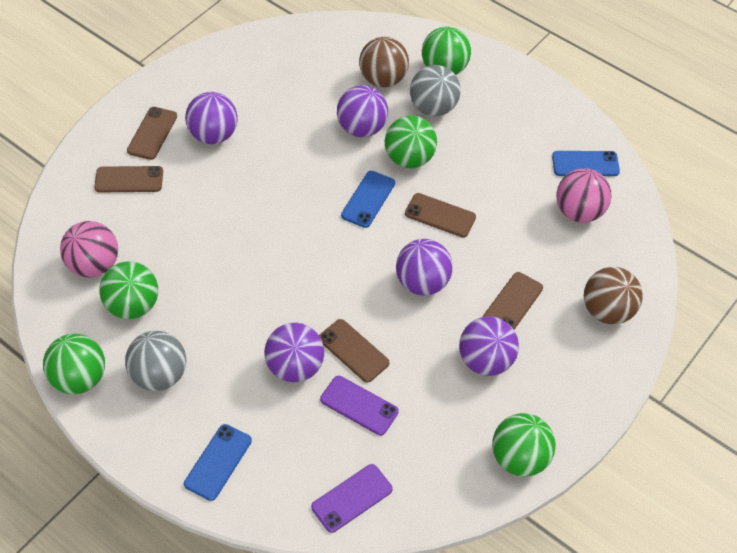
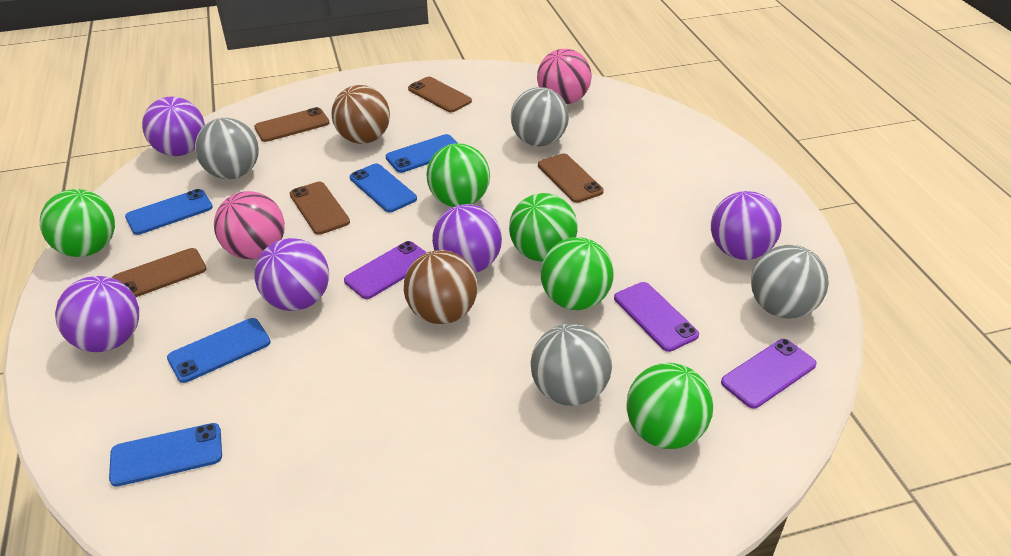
blue phone: [184,424,252,501] [341,171,395,228] [552,151,620,176] = 3 -> [109,423,222,487] [125,189,213,235] [167,318,271,383] [350,164,417,212] [386,134,458,173] = 5
grey ball: [125,331,186,391] [410,65,461,116] = 2 -> [195,118,259,179] [511,87,569,146] [530,324,612,406] [751,245,829,319] = 4
purple phone: [311,464,393,533] [320,376,399,435] = 2 -> [344,241,427,299] [614,282,699,352] [721,339,817,409] = 3

